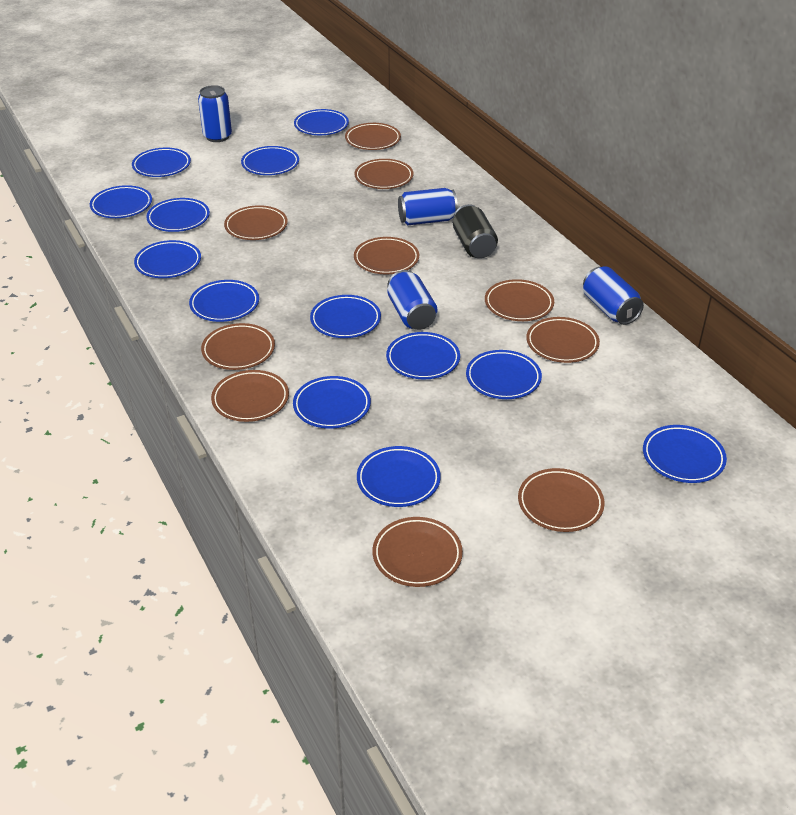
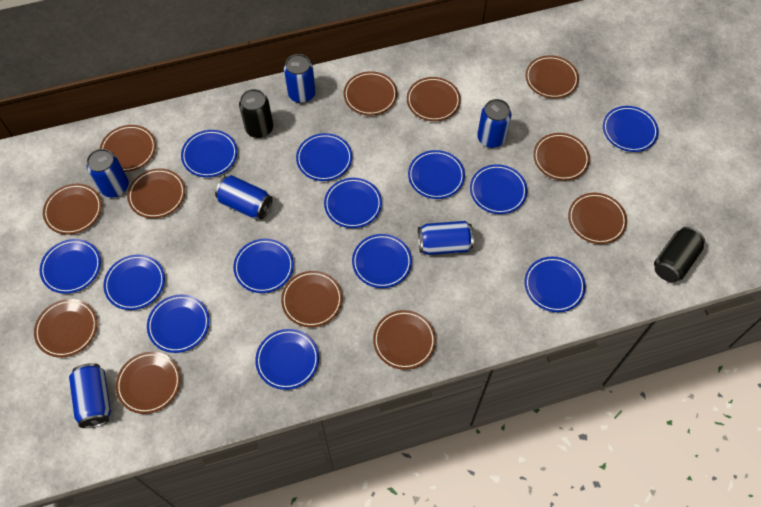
black can: [453,204,498,258] = 1 -> [239,89,273,138] [654,227,705,282] = 2
blue can: [198,85,232,142] [387,270,437,330] [398,188,458,225] [583,266,644,325] = 4 -> [69,363,111,428] [87,149,129,197] [215,175,273,219] [284,54,316,103] [418,221,474,255] [477,99,512,148] = 6
brown plate: [201,323,275,370] [211,370,289,422] [224,205,288,240] [345,123,401,150] [354,237,419,274] [355,159,413,189] [372,517,463,587] [485,279,554,321] [518,468,605,532] [526,317,600,363] = 10 -> [34,299,97,358] [43,184,102,235] [100,125,156,172] [116,352,181,414] [127,168,185,219] [281,271,343,328] [344,71,397,116] [373,310,436,370] [407,77,461,121] [525,55,579,99] [533,133,590,181] [568,193,627,244] = 12

